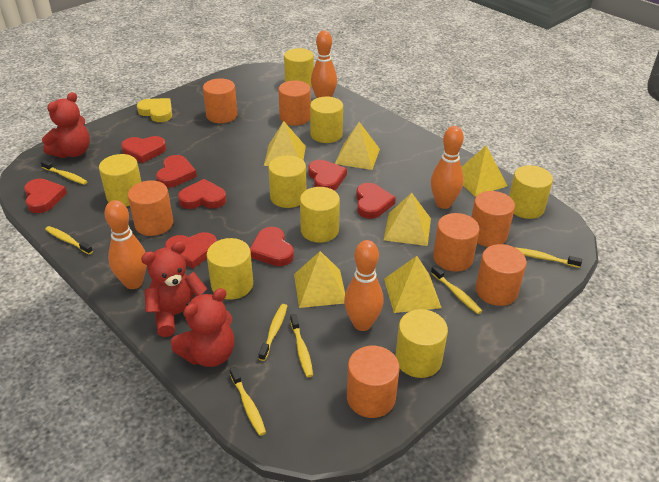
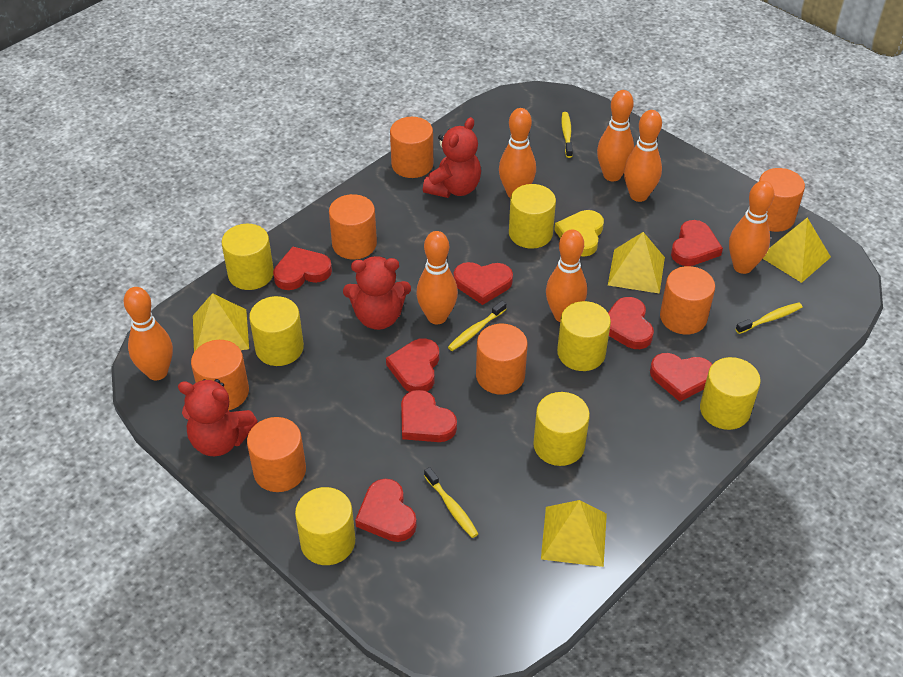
orange bowling pin: [104,200,147,289] [311,31,337,98] [344,240,384,331] [431,126,464,209] = 4 -> [124,287,173,380] [416,231,458,324] [499,108,536,198] [546,229,587,322] [597,90,634,181] [624,110,662,202] [729,181,775,274] = 7
yellow cylinder: [99,154,141,206] [207,238,253,300] [268,155,306,208] [284,48,314,87] [300,187,340,243] [310,97,343,143] [395,309,448,378] [509,165,553,219] = 8 -> [221,224,274,290] [249,296,304,366] [295,487,355,565] [509,184,556,249] [533,392,590,466] [557,301,611,371] [700,357,761,430] = 7
yellow pyramid: [264,121,306,166] [294,251,345,308] [335,122,380,170] [384,193,431,246] [384,256,441,313] [461,146,507,197] = 6 -> [193,293,249,352] [541,500,607,567] [608,232,665,294] [763,218,831,283] = 4
yellow toothbrush: [41,160,88,185] [45,226,93,254] [230,367,266,436] [259,304,287,361] [290,314,313,377] [431,265,482,314] [517,248,582,268] = 7 -> [424,467,478,538] [448,301,506,351] [561,112,573,158] [736,302,802,334] = 4

